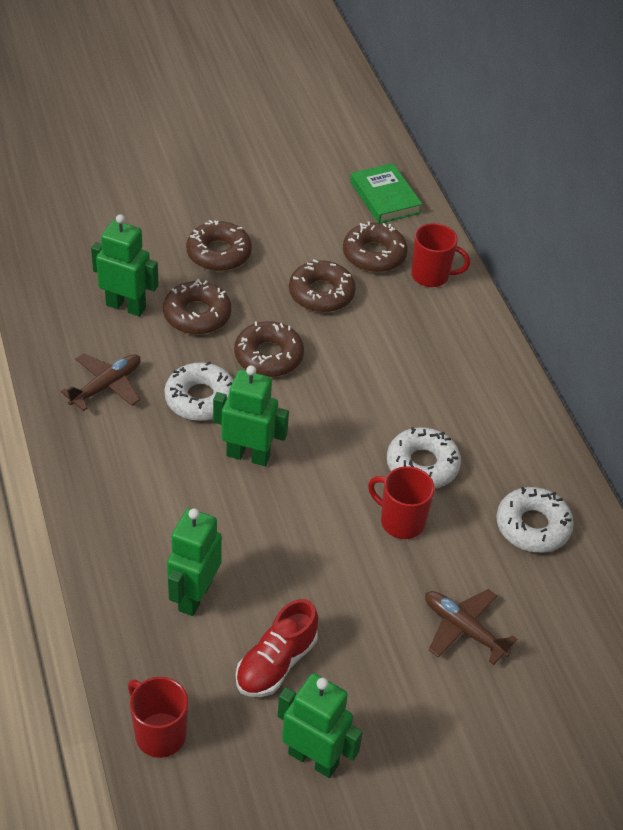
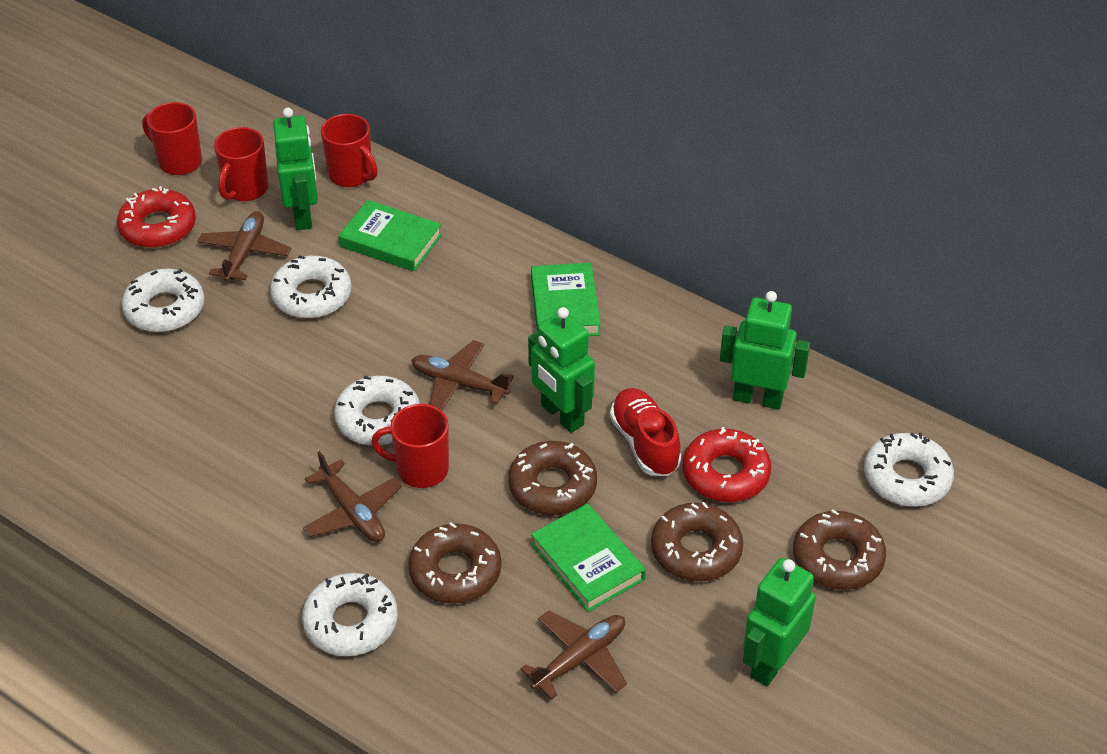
brown donut: [163,279,231,334] [186,220,252,271] [234,321,304,377] [289,260,356,312] [343,221,408,272] = 5 -> [408,523,501,604] [508,441,597,515] [651,502,743,581] [793,510,886,590] = 4
brown plane: [61,353,141,411] [425,589,517,665] = 2 -> [197,211,291,282] [303,451,402,542] [412,340,514,411] [520,611,627,700] = 4
green book: [350,163,422,223] = 1 -> [339,200,442,271] [531,263,601,336] [531,503,646,612] = 3
red donut: none = 0 -> [117,186,196,248] [683,427,771,502] = 2
red mug: [128,677,188,758] [368,466,435,539] [411,223,470,287] = 3 -> [142,102,202,175] [214,127,268,201] [321,114,378,187] [371,404,449,488] = 4
white donut: [164,361,233,421] [387,427,461,488] [496,487,574,553] = 3 -> [122,269,204,332] [270,255,351,318] [302,573,398,656] [334,376,420,445] [864,433,954,507] = 5

